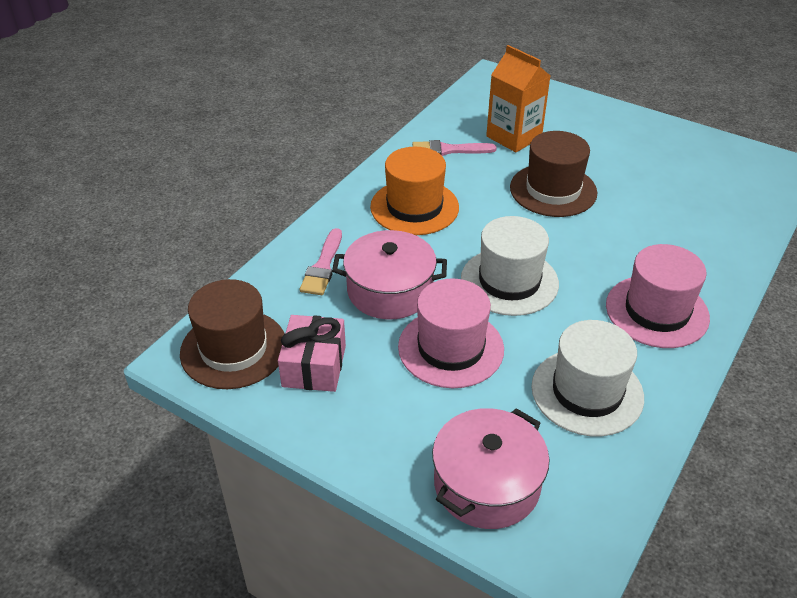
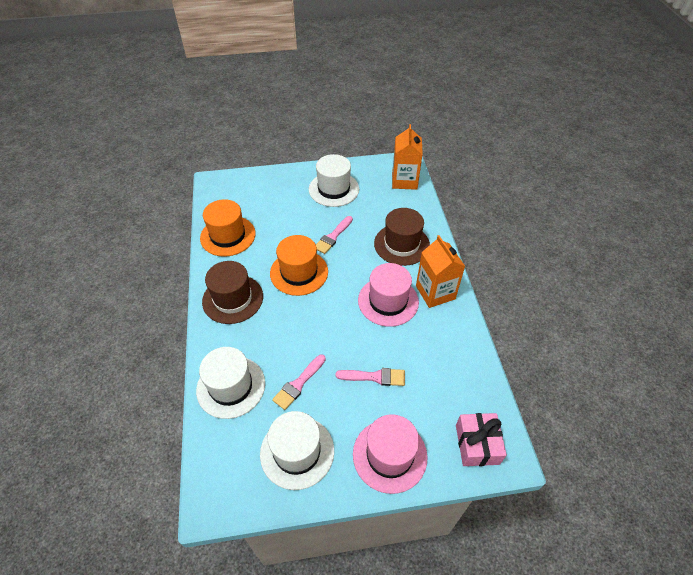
orange carton: [486,45,550,152] = 1 -> [392,124,423,190] [416,235,465,308] = 2
orange hat: [370,147,459,235] = 1 -> [200,199,256,257] [270,235,328,296] = 2
pink brush: [300,228,342,295] [412,140,497,156] = 2 -> [272,354,326,410] [316,216,353,254] [336,368,405,386] = 3
pink pot: [332,230,447,319] [432,408,549,529] = 2 -> none = 0
white hat: [461,216,559,316] [532,320,644,436] = 2 -> [196,347,265,419] [260,411,334,490] [309,154,359,207] = 3

